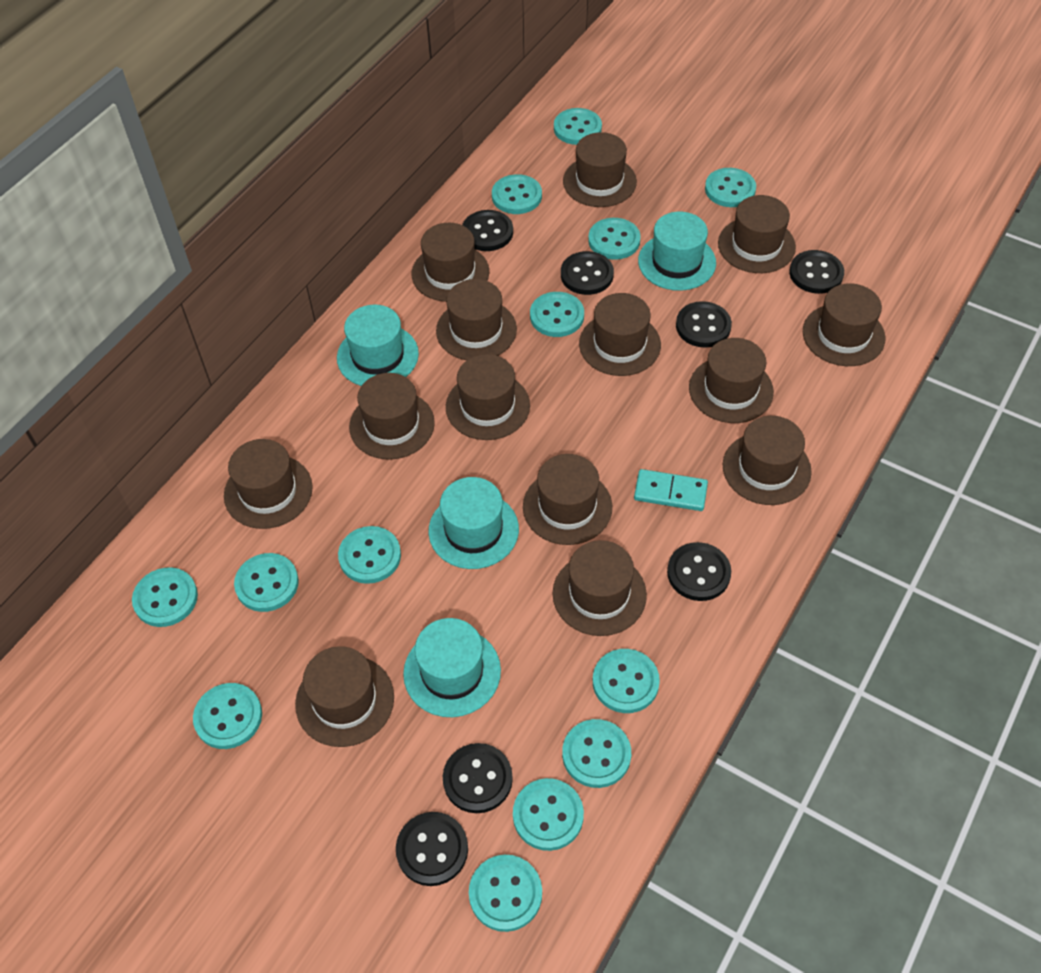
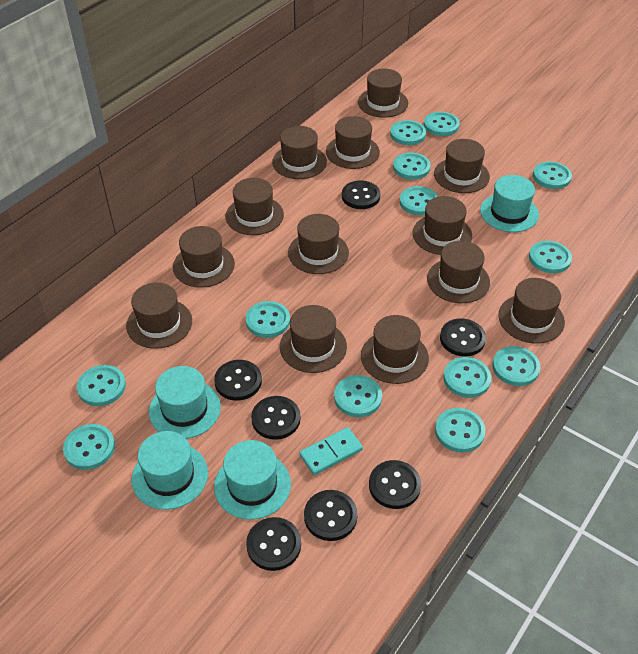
brown hat: [224,439,313,529] [295,646,394,747] [349,373,435,460] [412,223,489,302] [436,279,517,360] [446,354,530,440] [523,454,612,545] [552,540,647,636] [563,132,637,207] [579,293,661,376] [689,338,774,423] [718,195,796,273] [723,416,812,505] [803,283,885,366] = 14 -> [126,282,192,349] [173,226,235,288] [225,178,284,235] [272,126,327,179] [280,305,347,373] [288,214,349,274] [326,116,380,169] [358,69,408,118] [361,315,429,384] [412,196,472,255] [427,241,490,303] [434,139,490,193] [498,278,565,344] = 13

